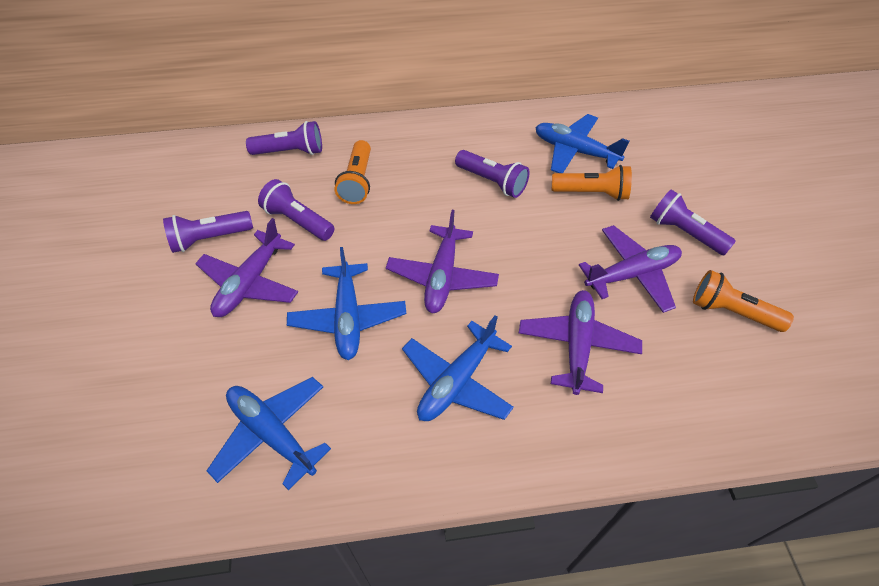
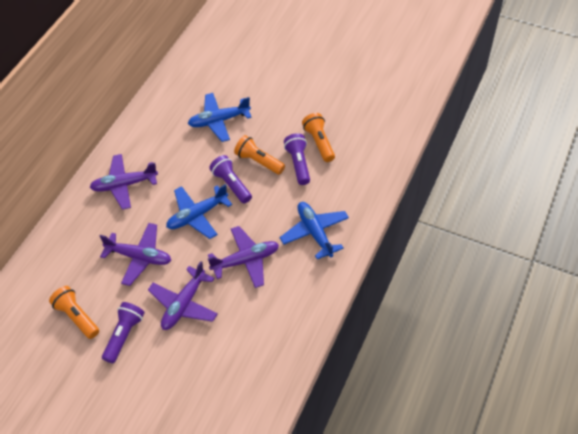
blue plane: [206,377,331,490] [287,247,406,360] [402,315,514,421] [535,114,629,173] = 4 -> [166,184,232,239] [188,93,252,142] [280,202,349,259] = 3
purple flashlight: [163,211,253,253] [246,121,322,155] [258,179,335,241] [455,150,530,198] [650,190,736,255] = 5 -> [102,302,145,363] [209,155,252,204] [284,133,310,185] = 3

